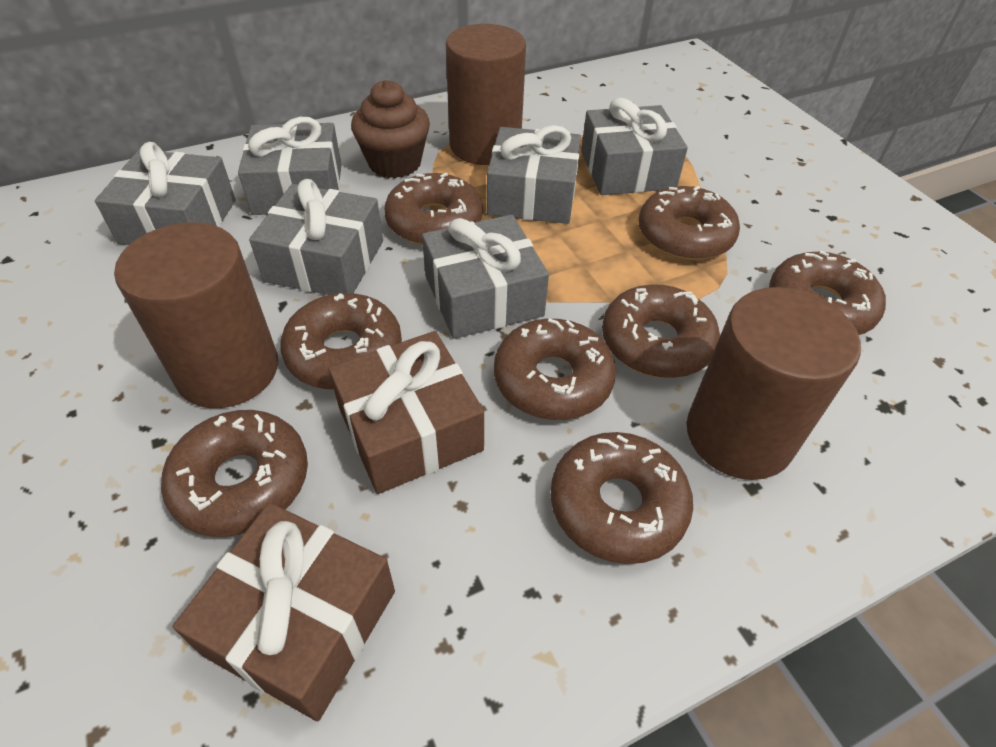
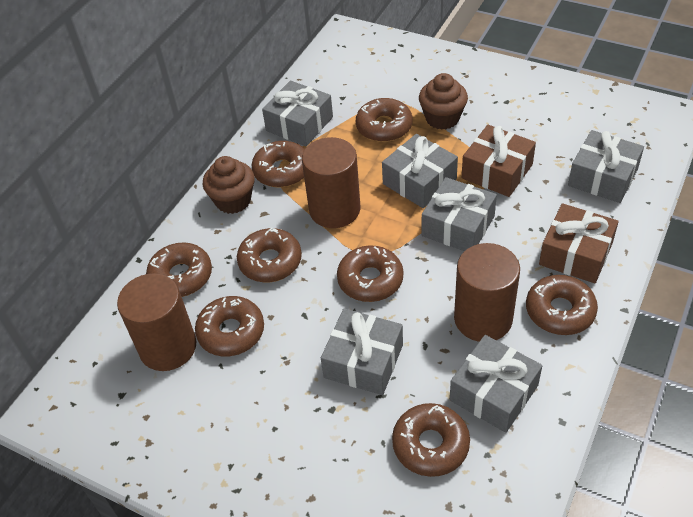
brown cupcake: [351,80,430,178] = 1 -> [203,156,255,214] [419,73,468,130] = 2

